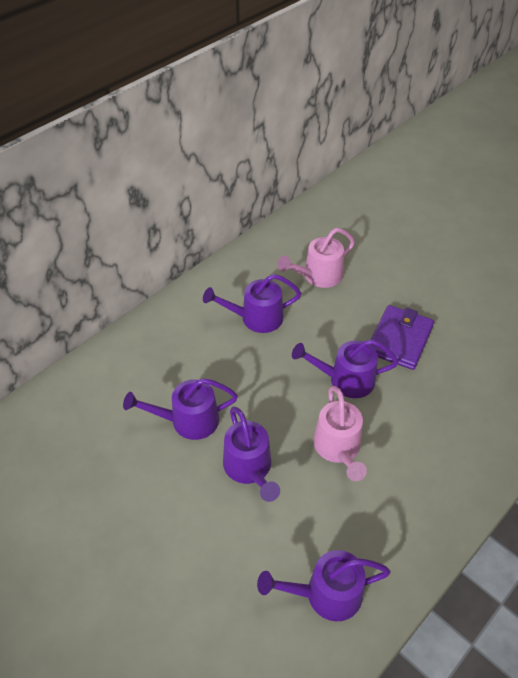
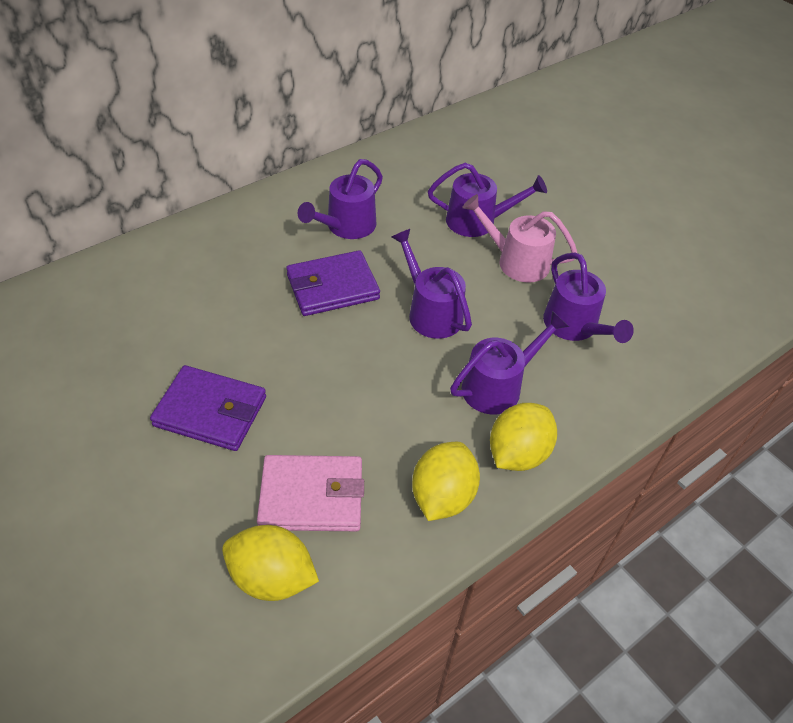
pink wallet: none = 0 -> [257,455,364,531] = 1
pink watering can: [277,228,355,288] [313,386,367,481] = 2 -> [462,194,577,283] = 1
purple wallet: [371,305,434,370] = 1 -> [150,365,266,451] [286,250,380,316] = 2
yellow lemon: none = 0 -> [222,525,319,601] [412,442,480,521] [490,403,557,471] = 3

